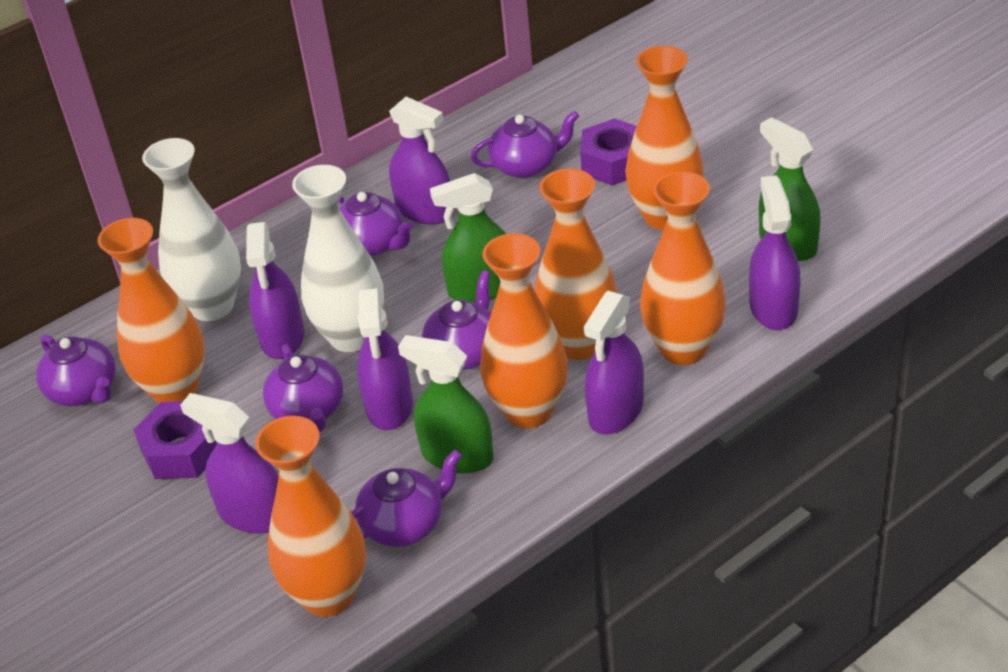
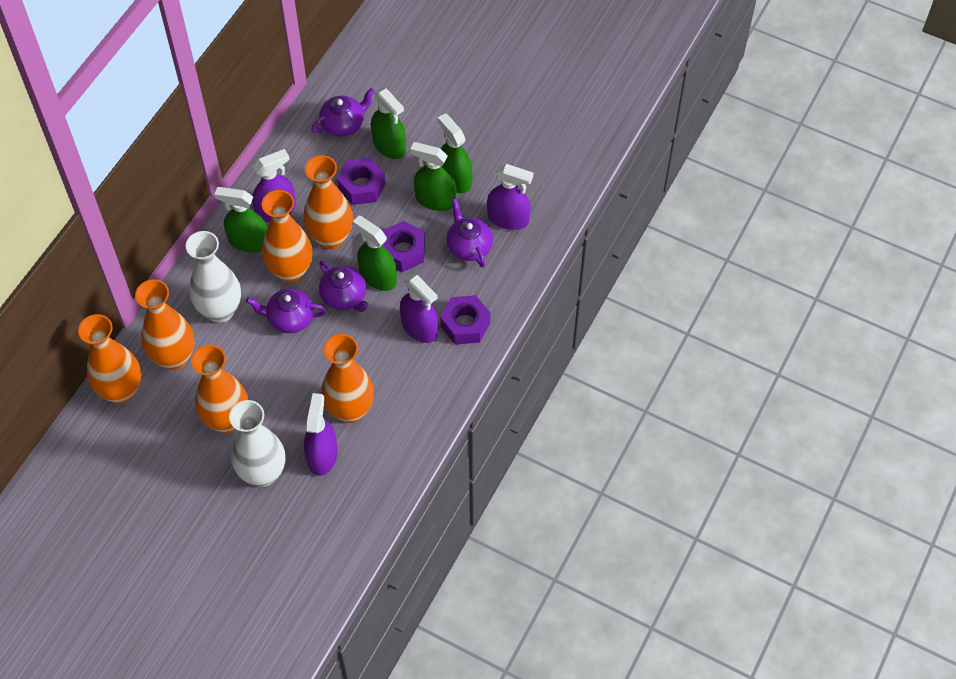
green spray bottle: [398,335,494,474] [430,173,506,303] [759,117,821,261] = 3 -> [214,187,268,253] [353,216,397,291] [371,88,406,159] [410,142,456,211] [438,113,472,193] = 5
purple nut: [133,401,217,479] [580,119,637,186] = 2 -> [337,158,386,205] [382,221,425,272] [440,295,490,345] = 3
purple spray bottle: [180,393,279,534] [246,222,304,359] [357,288,413,430] [389,97,454,225] [584,291,644,434] [749,175,801,330] = 6 -> [252,149,296,222] [304,393,338,476] [400,274,438,343] [487,164,533,230] = 4
purple teapot: [36,335,116,406] [263,344,343,432] [338,192,414,257] [351,450,462,547] [422,270,491,370] [471,111,579,178] = 6 -> [246,288,327,333] [311,88,375,137] [319,261,369,312] [446,199,493,267] = 4

